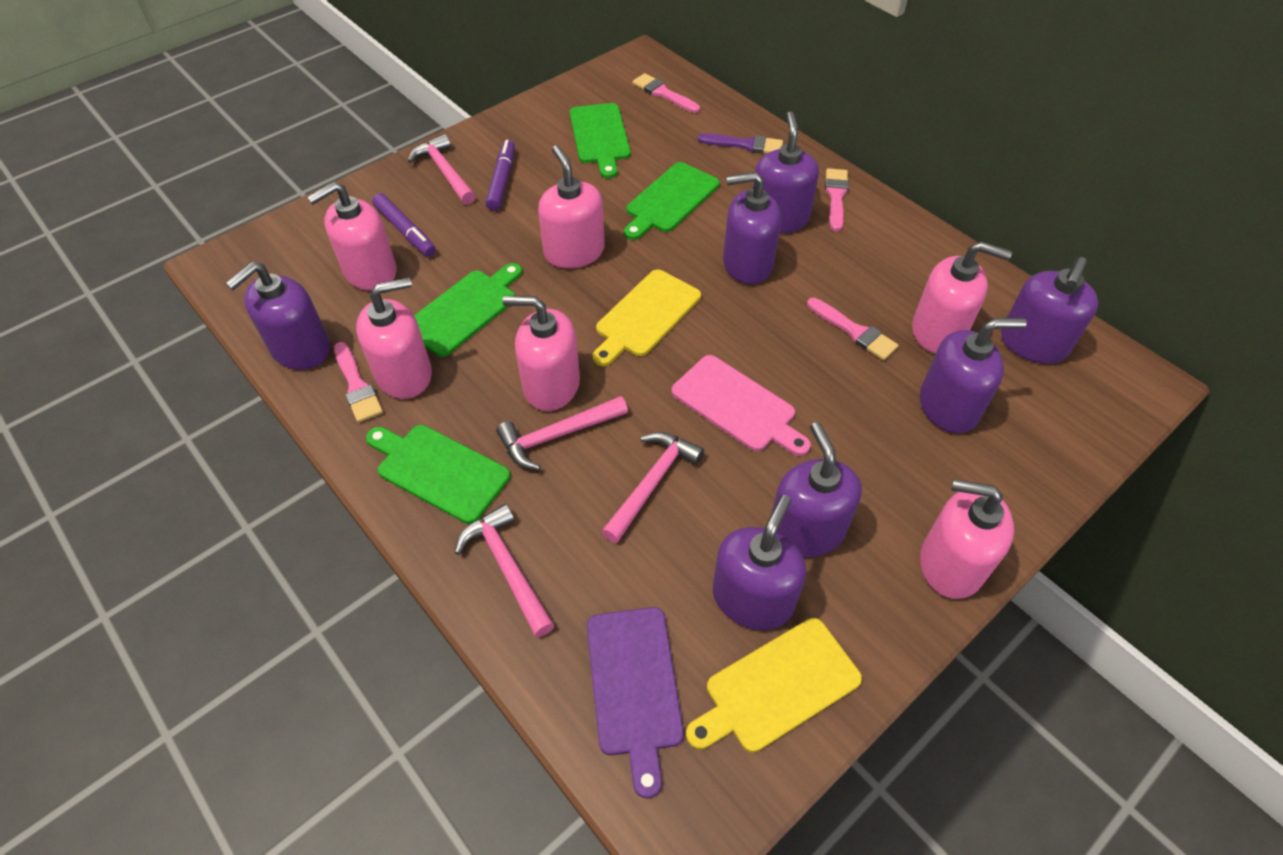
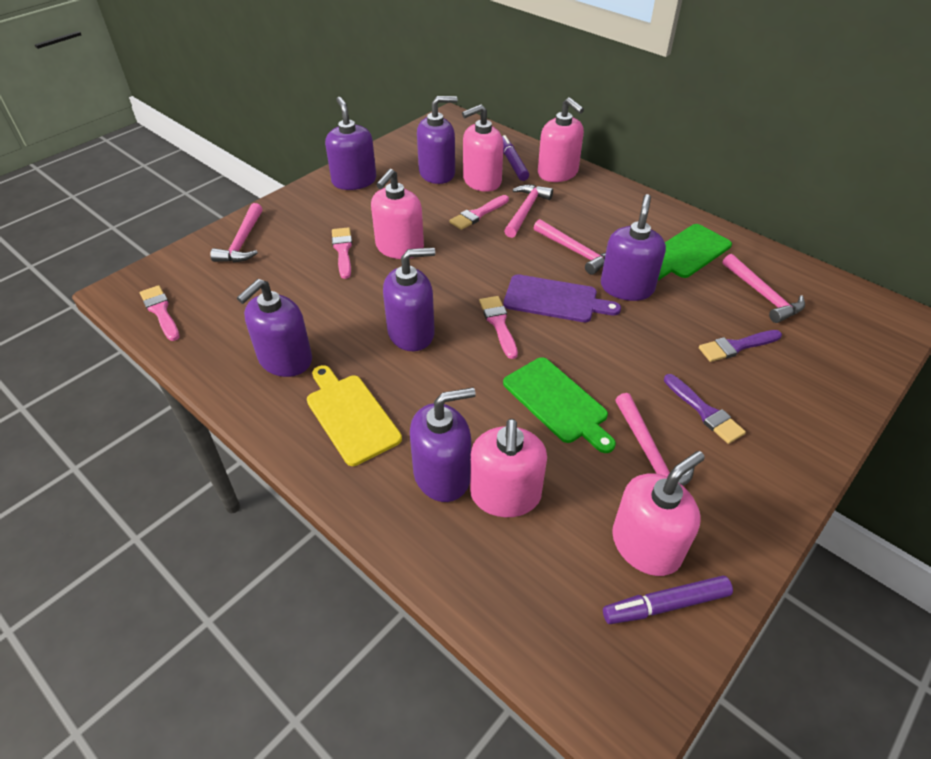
green cutting board: [366,425,510,524] [414,263,522,357] [570,103,631,178] [624,162,719,240] = 4 -> [503,357,616,453] [658,224,732,280] = 2
pink cutting board: [671,355,811,456] = 1 -> none = 0
pink hammer: [408,134,476,205] [455,504,555,637] [496,396,628,470] [601,432,704,543] = 4 -> [210,203,263,262] [504,185,553,238] [534,219,606,275] [615,393,695,486] [723,254,805,323] = 5
pink soap dispenser: [307,181,397,291] [356,277,432,399] [503,296,580,411] [538,145,605,268] [912,242,1012,354] [920,479,1014,599] = 6 -> [371,169,424,259] [462,104,503,192] [470,419,547,517] [538,97,584,182] [612,451,705,576] = 5
purple brush: [698,133,783,154] = 1 -> [664,374,746,444] [699,330,782,362] = 2
purple soap dispenser: [225,262,330,370] [713,495,806,630] [723,172,781,284] [753,111,819,233] [771,422,862,557] [920,318,1027,433] [1001,257,1098,364] = 7 -> [237,279,312,377] [325,97,376,190] [383,248,435,351] [410,387,476,502] [417,96,457,184] [601,194,666,301] = 6
yellow cutting board: [593,269,701,366] [686,618,862,753] = 2 -> [307,365,402,466] = 1

